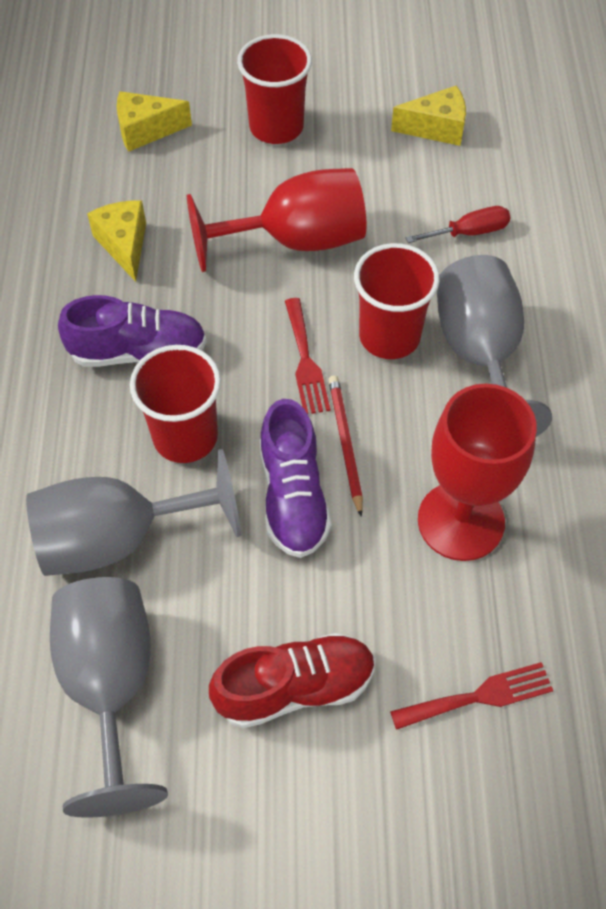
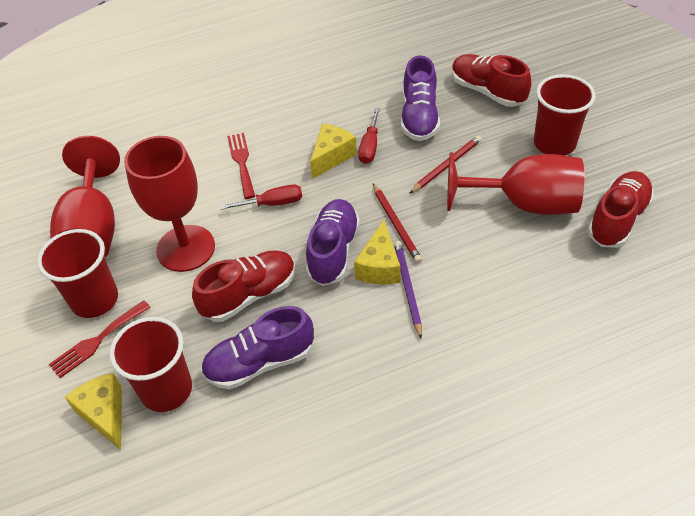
grey goblet: [26,449,241,576] [50,577,168,818] [437,255,552,437] = 3 -> none = 0
purple pencil: none = 0 -> [394,241,422,339] = 1
purple shoe: [58,295,207,367] [260,399,332,558] = 2 -> [201,306,314,389] [306,199,360,286] [401,55,440,141] = 3
red goblet: [187,168,366,272] [418,384,537,561] = 2 -> [50,136,120,258] [124,136,215,272] [447,152,584,215] = 3
red pencil: [329,375,363,517] = 1 -> [373,184,422,263] [409,135,482,194] = 2
red screwdriver: [406,206,511,243] = 1 -> [220,185,302,210] [359,108,380,164] = 2
red shoe: [209,633,375,728] = 1 -> [192,250,296,322] [452,54,531,107] [588,171,654,248] = 3

